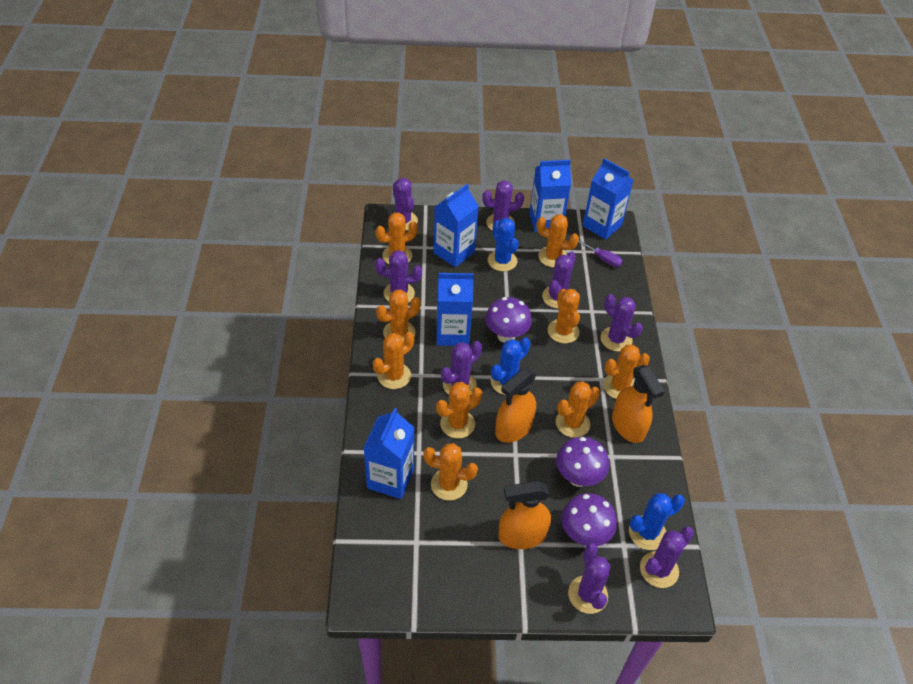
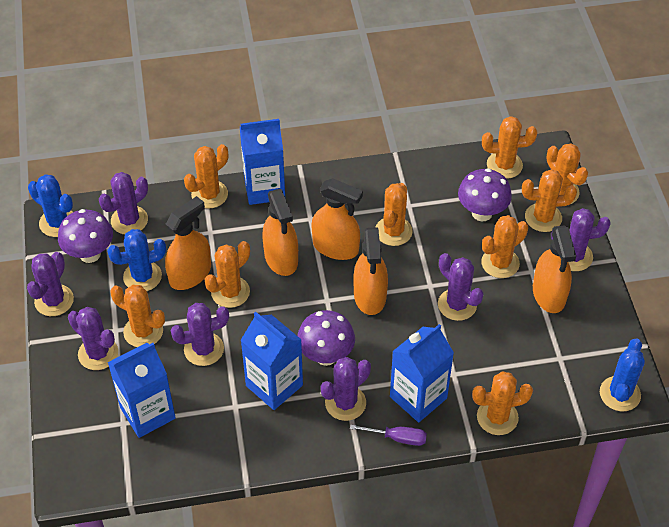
blue carton: [363,408,415,499] [433,184,479,267] [437,273,474,346] [529,160,571,232] [583,158,633,240] = 5 -> [108,343,176,438] [240,119,285,205] [241,312,303,410] [390,324,454,423] = 4
orange spray bottle: [495,368,536,443] [498,481,551,549] [612,365,665,443] = 3 -> [165,196,211,290] [262,189,298,276] [311,178,363,260] [354,227,388,315] [533,225,576,313] = 5
purple cactus: [375,250,422,303] [393,178,418,231] [441,341,482,395] [482,180,524,231] [542,252,576,309] [568,543,611,614] [600,294,643,352] [640,526,694,588] = 8 -> [27,252,74,316] [68,307,118,370] [99,172,148,234] [171,303,229,366] [321,357,371,421] [438,253,483,321] [551,208,611,271] = 7

